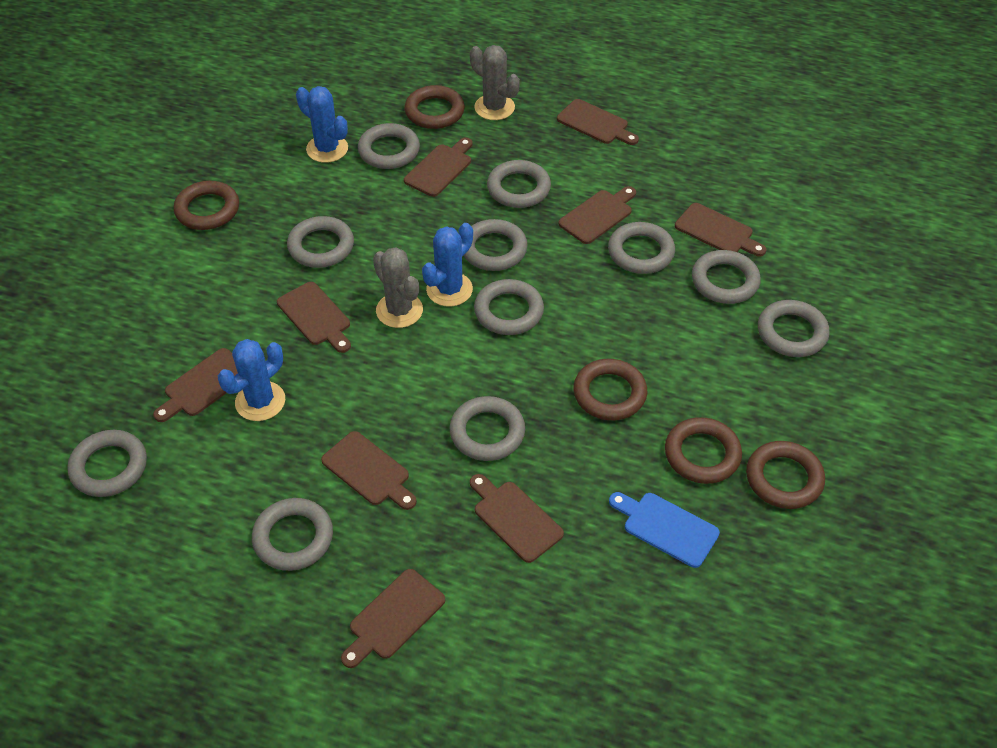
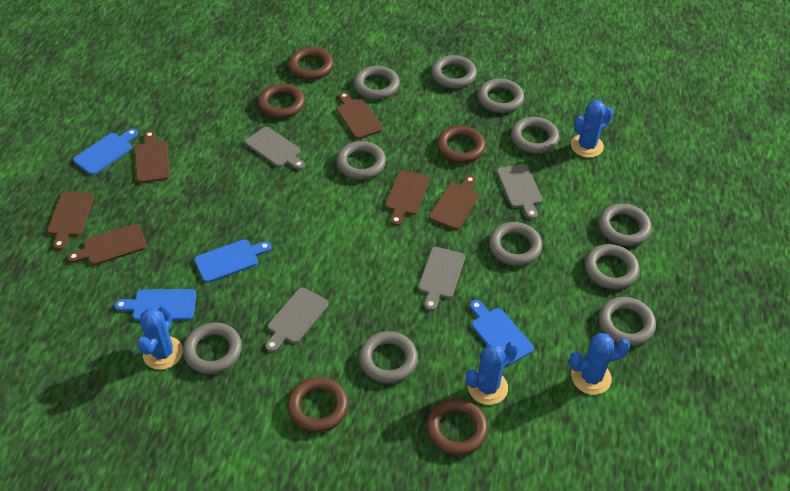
blue cactus: [218,339,285,421] [296,86,348,163] [422,223,473,306] = 3 -> [137,304,183,370] [466,341,519,405] [569,333,631,395] [571,100,613,158] = 4
blue cutting board: [609,492,720,568] = 1 -> [73,129,138,175] [115,289,196,321] [194,239,272,283] [470,300,534,366] = 4
brown cutting board: [153,348,238,422] [277,282,351,353] [321,431,417,510] [341,569,445,668] [404,138,473,197] [470,474,564,563] [557,99,639,145] [558,186,636,244] [675,203,767,256] = 9 -> [47,192,94,250] [67,224,147,265] [135,131,170,183] [336,92,383,139] [385,170,430,226] [429,175,479,230] = 6
grey cactus: [373,247,423,328] [470,45,520,120] = 2 -> none = 0
grey cutting board: none = 0 -> [245,127,305,170] [265,287,329,352] [418,247,465,311] [497,164,542,219] = 4

